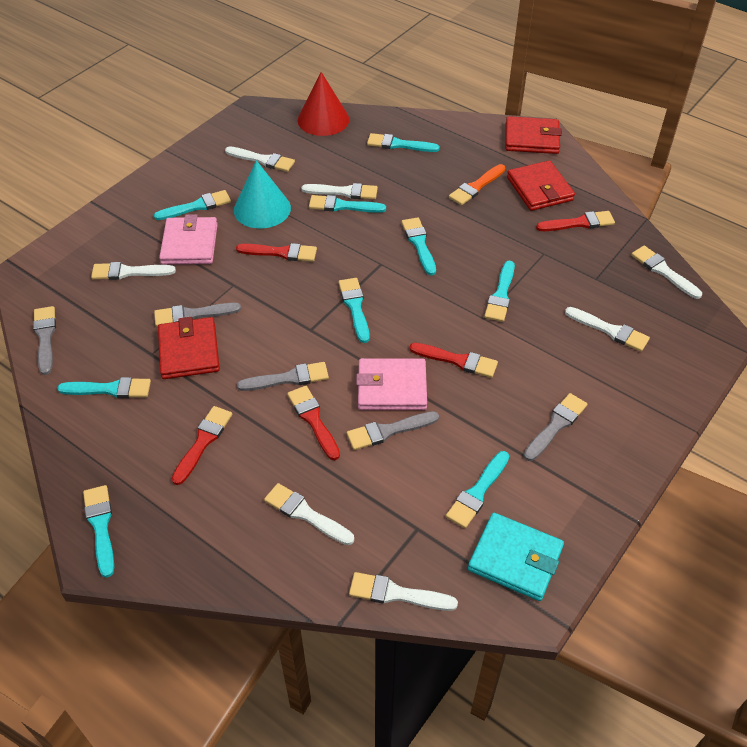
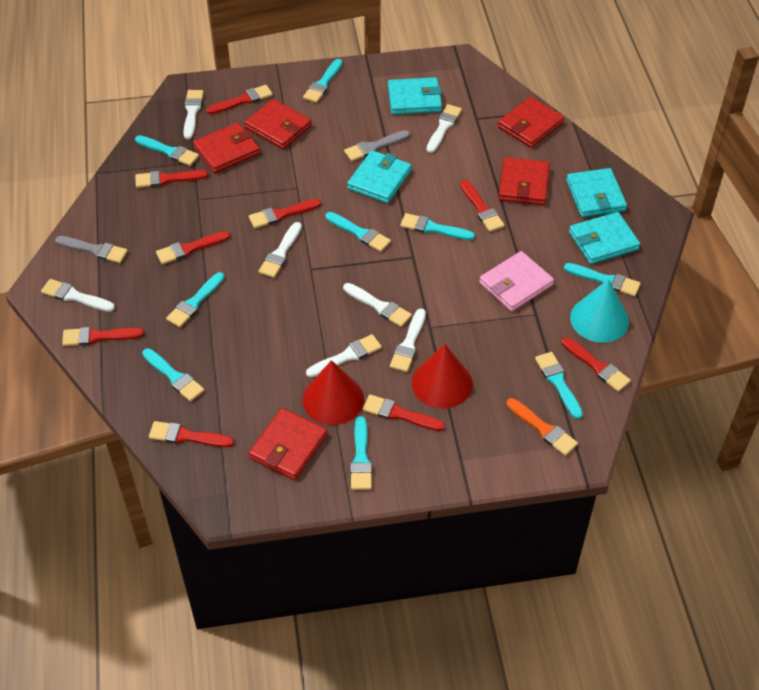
grey brush: [33,306,56,375] [154,303,241,327] [237,362,329,391] [347,411,439,450] [524,393,588,461] = 5 -> [55,236,128,263] [344,130,410,161] = 2
pink wallet: [159,214,218,265] [356,358,427,410] = 2 -> [479,251,554,311] = 1
red brush: [171,406,232,485] [236,243,317,262] [287,386,340,460] [410,343,498,378] [536,211,615,231] = 5 -> [62,327,144,346] [135,170,208,188] [149,421,234,447] [156,231,230,264] [207,85,273,114] [249,199,321,228] [363,394,445,431] [460,180,505,232] [562,337,631,392] = 9
red cone: [298,72,349,136] = 1 -> [303,360,364,425] [412,344,473,408] = 2
red wallet: [158,317,220,379] [505,116,562,154] [507,160,575,211] = 3 -> [193,122,260,173] [245,99,312,149] [249,408,327,480] [498,97,564,147] [499,157,550,205] = 5
turquoise wallet: [468,513,564,601] = 1 -> [347,150,412,203] [388,77,442,115] [566,168,627,217] [569,212,640,264] = 4

